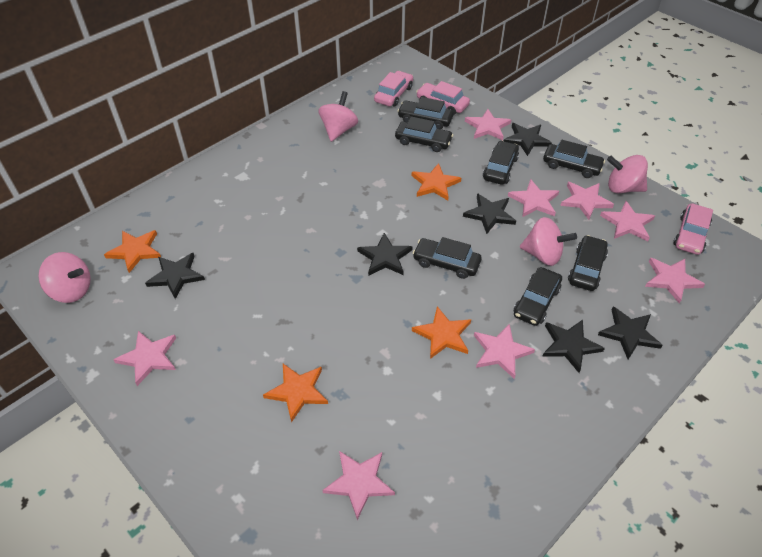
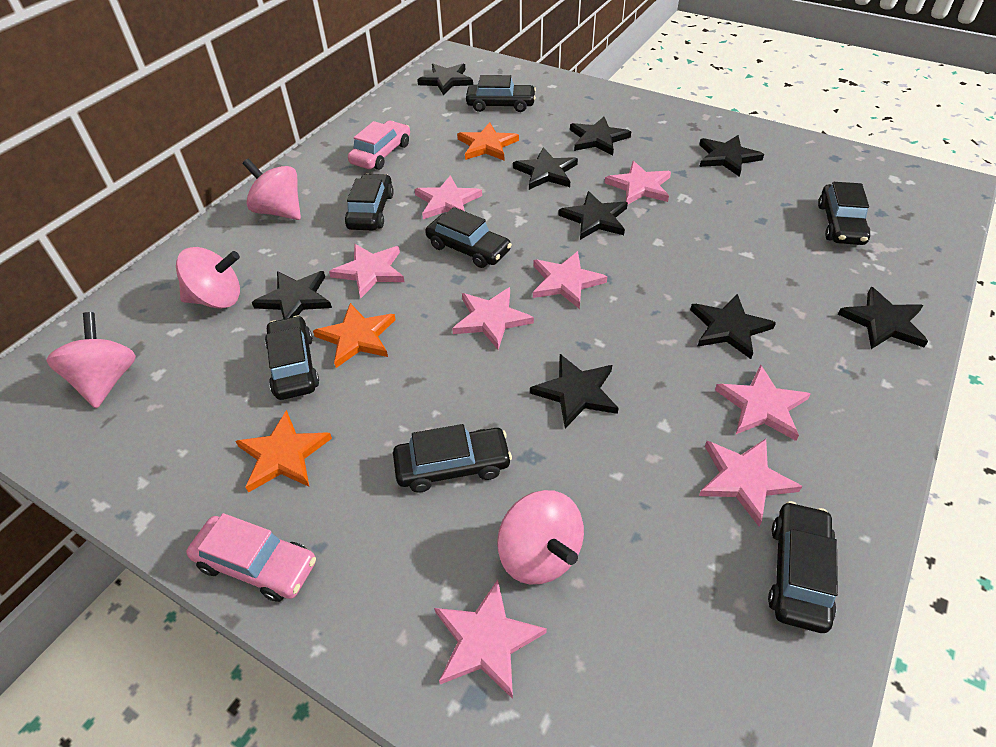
black star: [145,253,205,299] [357,233,413,276] [463,193,516,234] [504,123,552,156] [542,320,605,373] [598,306,662,359] = 6 -> [252,271,332,319] [417,64,473,95] [513,148,578,190] [530,354,619,428] [558,191,628,240] [570,117,631,155] [690,294,776,359] [699,135,764,177] [838,287,928,349] = 9
orange star: [104,230,161,273] [263,364,328,423] [412,163,461,200] [412,306,471,359] = 4 -> [235,410,332,493] [313,303,396,368] [457,122,519,160] = 3
pink car: [374,71,413,107] [416,81,470,115] [673,203,713,255] = 3 -> [186,513,316,602] [348,121,410,170] = 2

